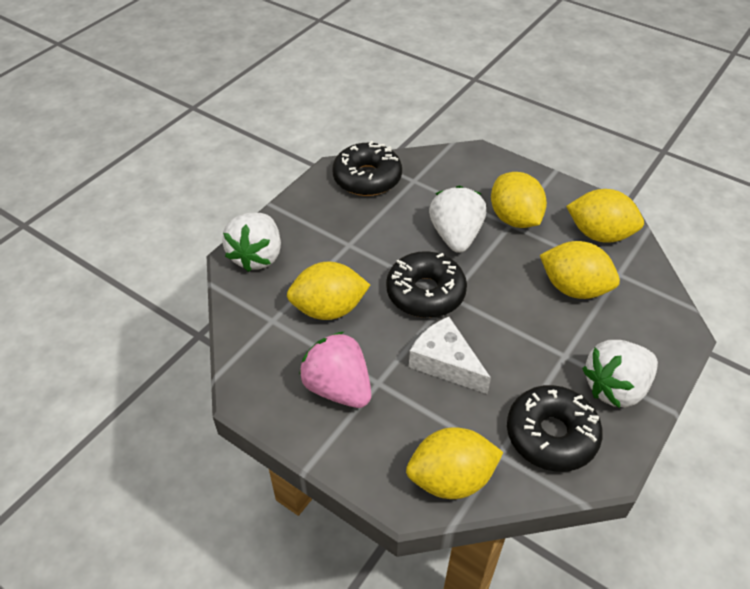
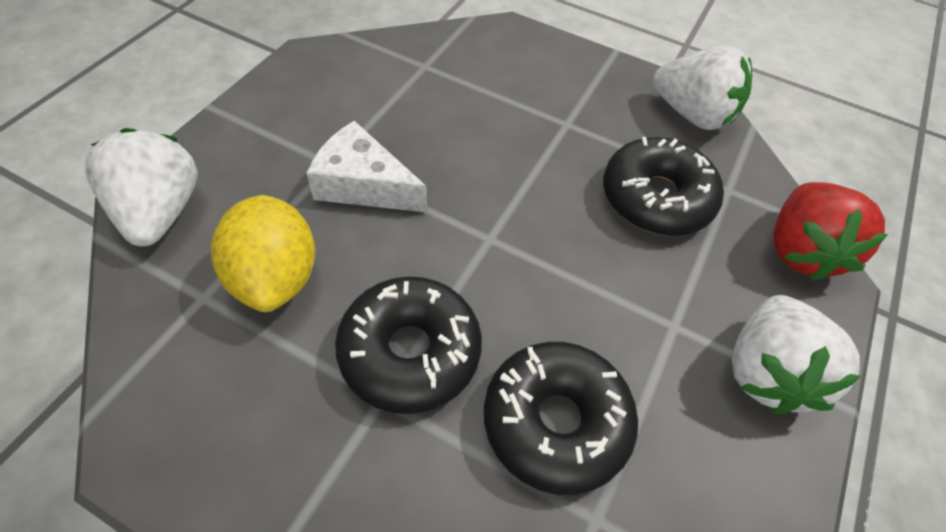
pink strawberry: [299,332,371,408] = 1 -> none = 0
red strawberry: none = 0 -> [773,182,888,281] = 1
yellow lemon: [287,262,370,320] [406,427,504,499] [491,172,547,228] [540,241,620,299] [566,189,644,243] = 5 -> [211,195,315,312] = 1

